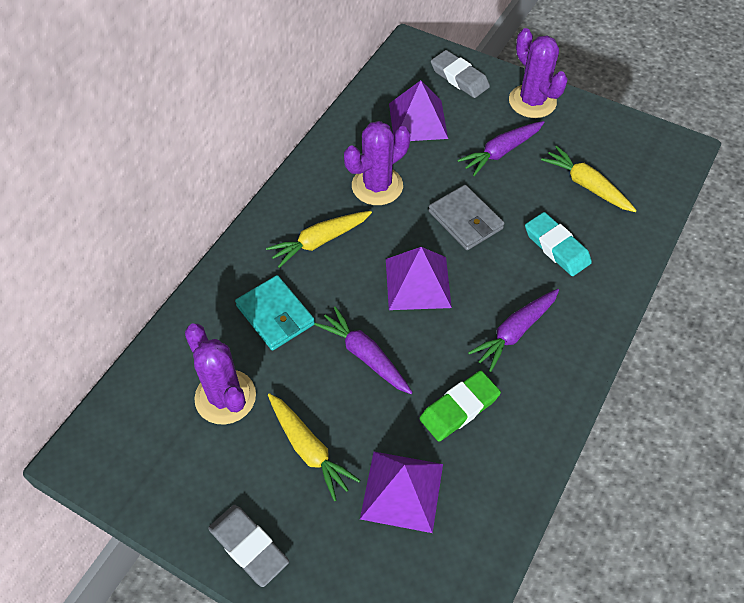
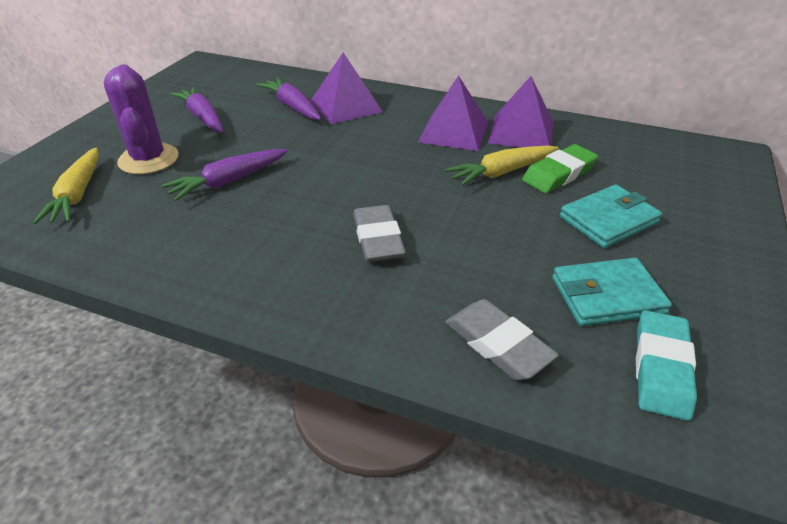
grey wallet: [428,185,505,250] = 1 -> none = 0
purple cactus: [185,324,256,425] [344,121,410,205] [509,28,568,118] = 3 -> [104,64,179,175] = 1
turquoise wallet: [235,275,315,351] = 1 -> [552,258,672,326] [560,185,662,248] = 2
yellow carrot: [266,211,372,268] [268,393,360,501] [541,146,637,212] = 3 -> [33,148,99,224] [445,145,558,186] = 2

